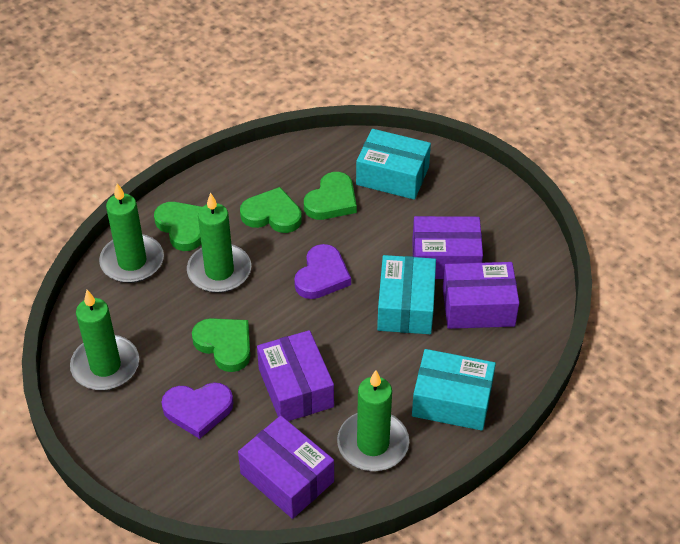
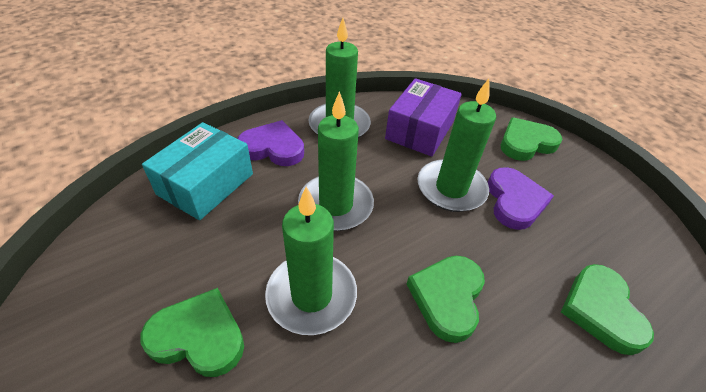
purple box: [238,416,334,519] [257,330,334,421] [412,216,483,279] [443,262,519,329] = 4 -> [385,78,462,157] = 1
turquoise box: [356,129,431,200] [377,255,436,334] [412,349,496,431] = 3 -> [142,122,253,220] = 1

